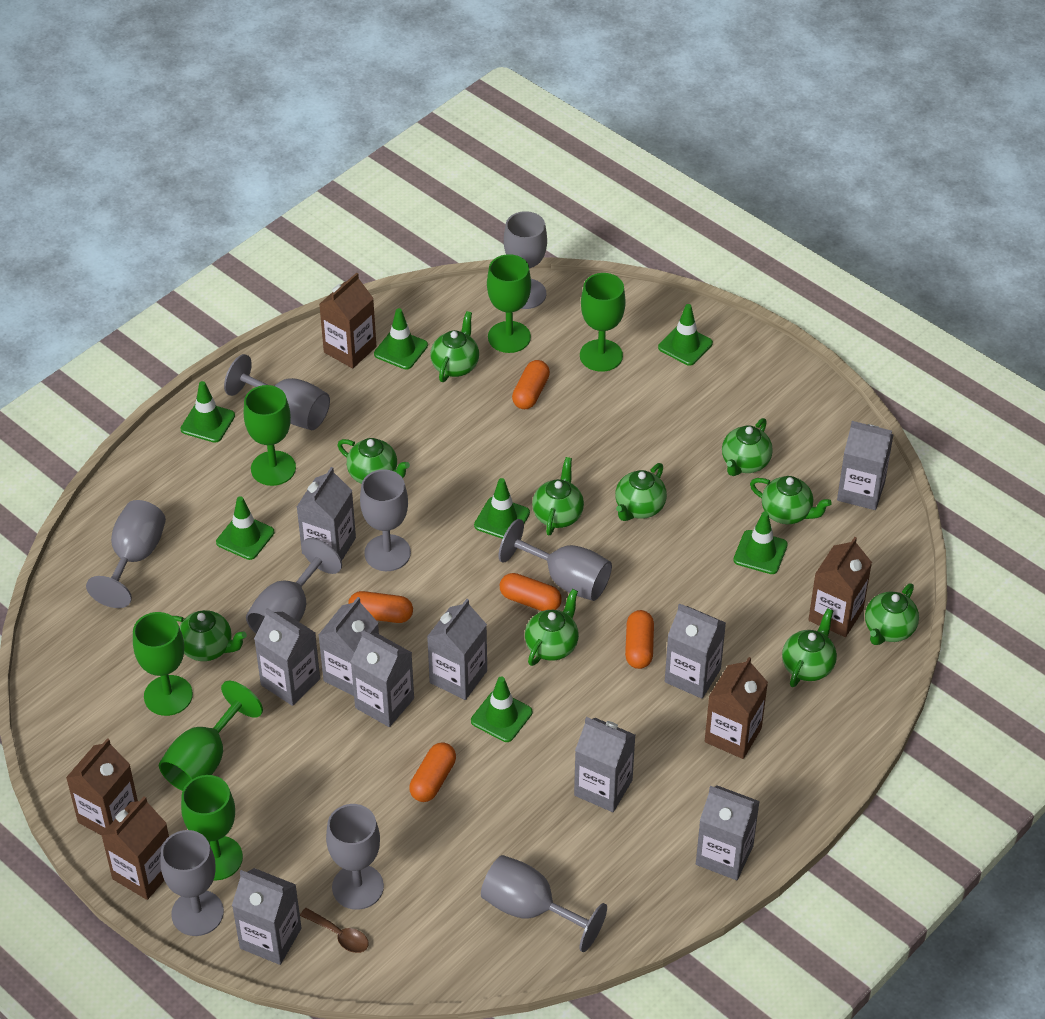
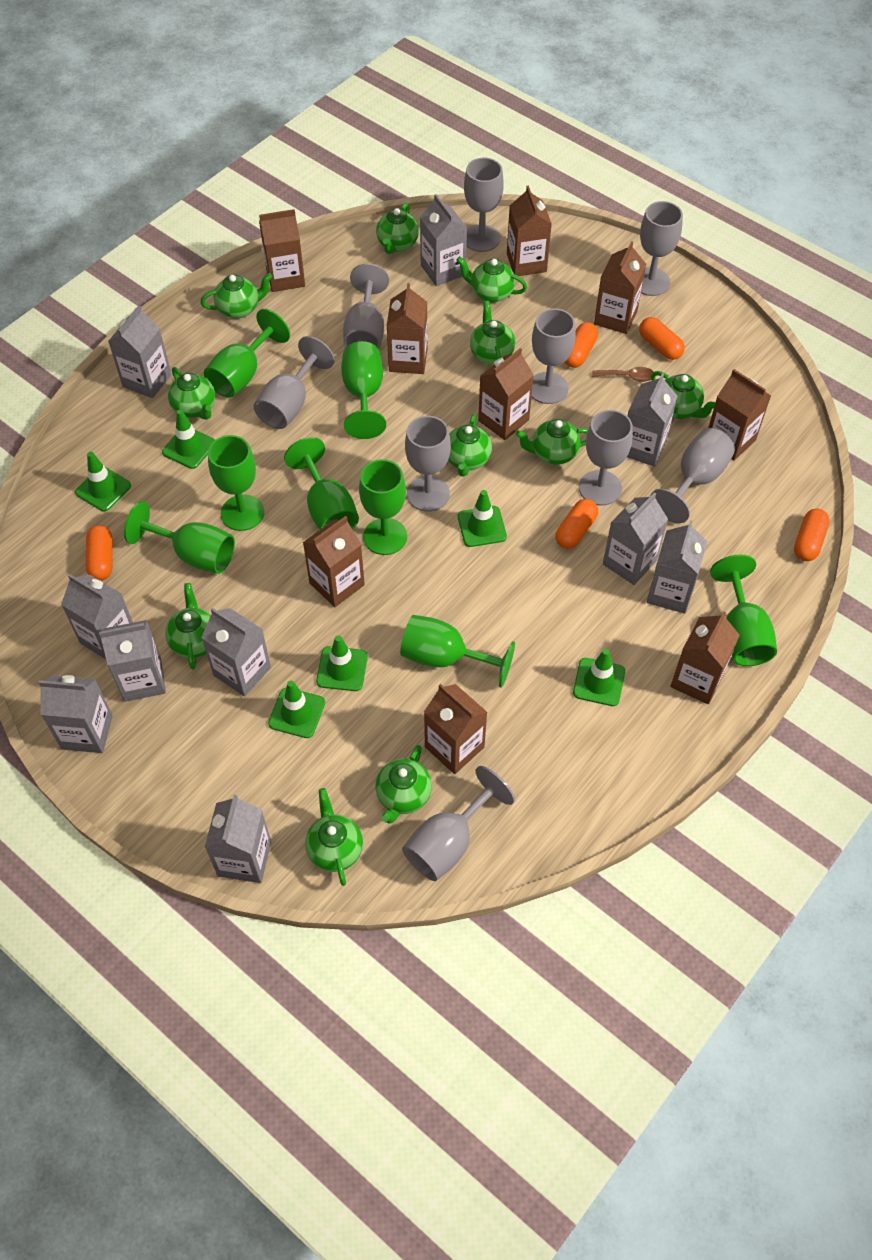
brown carton: [66,738,138,836] [101,796,169,900] [319,273,376,368] [705,657,768,759] [808,537,872,637] = 5 -> [259,209,305,292] [303,516,365,607] [387,283,428,374] [424,684,488,774] [478,348,534,440] [507,186,552,276] [594,241,646,334] [670,611,740,704] [708,369,771,461] = 9
green goblet: [133,612,193,716] [159,681,263,791] [181,775,243,881] [244,385,296,486] [487,254,531,353] [580,273,626,372] = 6 -> [124,501,235,574] [204,309,290,398] [208,435,264,531] [284,437,359,530] [341,341,386,439] [359,459,407,555] [400,615,515,688] [710,555,777,666] = 8
green teapot: [173,610,247,661] [338,438,410,484] [430,311,479,382] [525,589,579,666] [532,457,584,535] [615,463,667,521] [722,418,773,476] [750,476,832,524] [782,608,837,687] [865,583,919,645] = 10 -> [165,583,211,670] [168,367,215,420] [200,273,272,318] [305,788,363,886] [375,745,432,824] [376,203,419,254] [448,414,492,477] [456,256,527,302] [470,301,515,364] [516,419,588,465] [651,371,716,419] = 11
green traffic cone: [181,381,235,443] [216,496,274,560] [374,308,428,370] [471,676,532,742] [474,478,530,539] [658,304,713,366] [733,512,788,574] = 7 -> [75,452,131,511] [162,410,215,469] [268,681,325,738] [316,635,368,691] [458,490,507,547] [573,649,625,706] = 6

